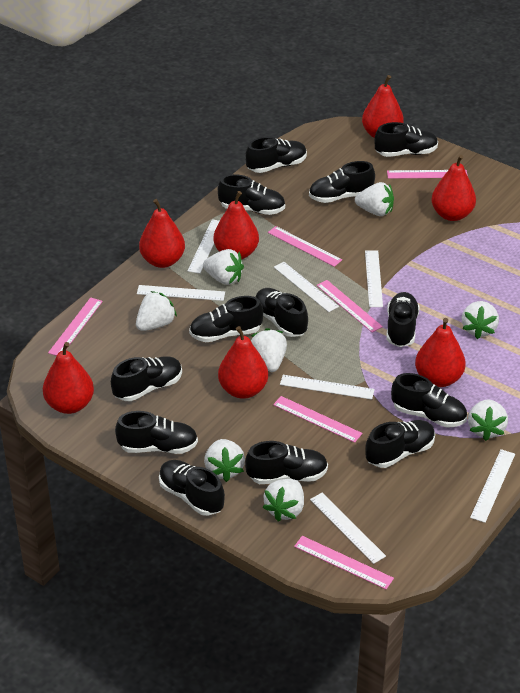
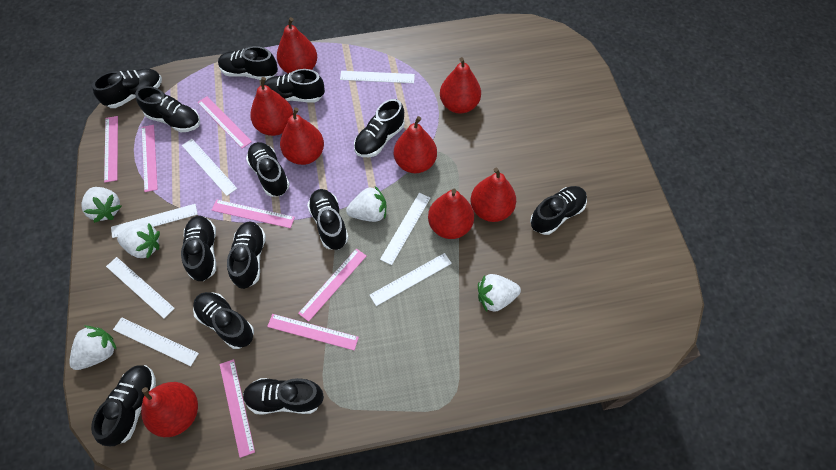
pink ruler: [48,297,103,356] [268,226,342,267] [273,396,362,443] [294,536,394,589] [317,280,383,333] [387,170,468,179] = 6 -> [104,116,118,183] [142,125,158,192] [197,96,252,149] [212,199,295,228] [219,359,255,458] [267,314,359,350] [298,248,366,322] = 7
red pear: [43,342,94,414] [139,199,185,268] [214,191,259,259] [218,326,268,399] [362,75,404,138] [415,318,466,387] [431,155,476,221] = 7 -> [141,382,198,437] [250,77,293,136] [277,17,317,73] [280,107,324,165] [394,116,437,173] [428,189,474,239] [440,57,481,114] [471,167,516,222] = 8
white strawberry: [136,291,177,331] [203,249,244,285] [204,439,245,482] [251,328,287,372] [263,479,304,521] [355,182,394,216] [462,301,499,339] [468,400,508,441] = 8 -> [69,326,117,370] [81,187,122,223] [117,222,160,259] [346,186,386,222] [478,274,521,312] = 5

